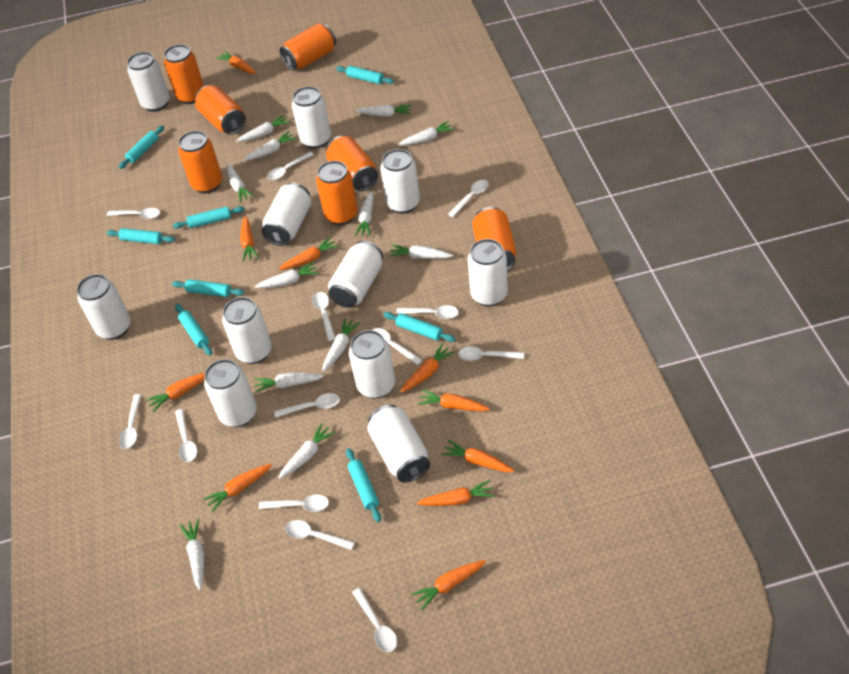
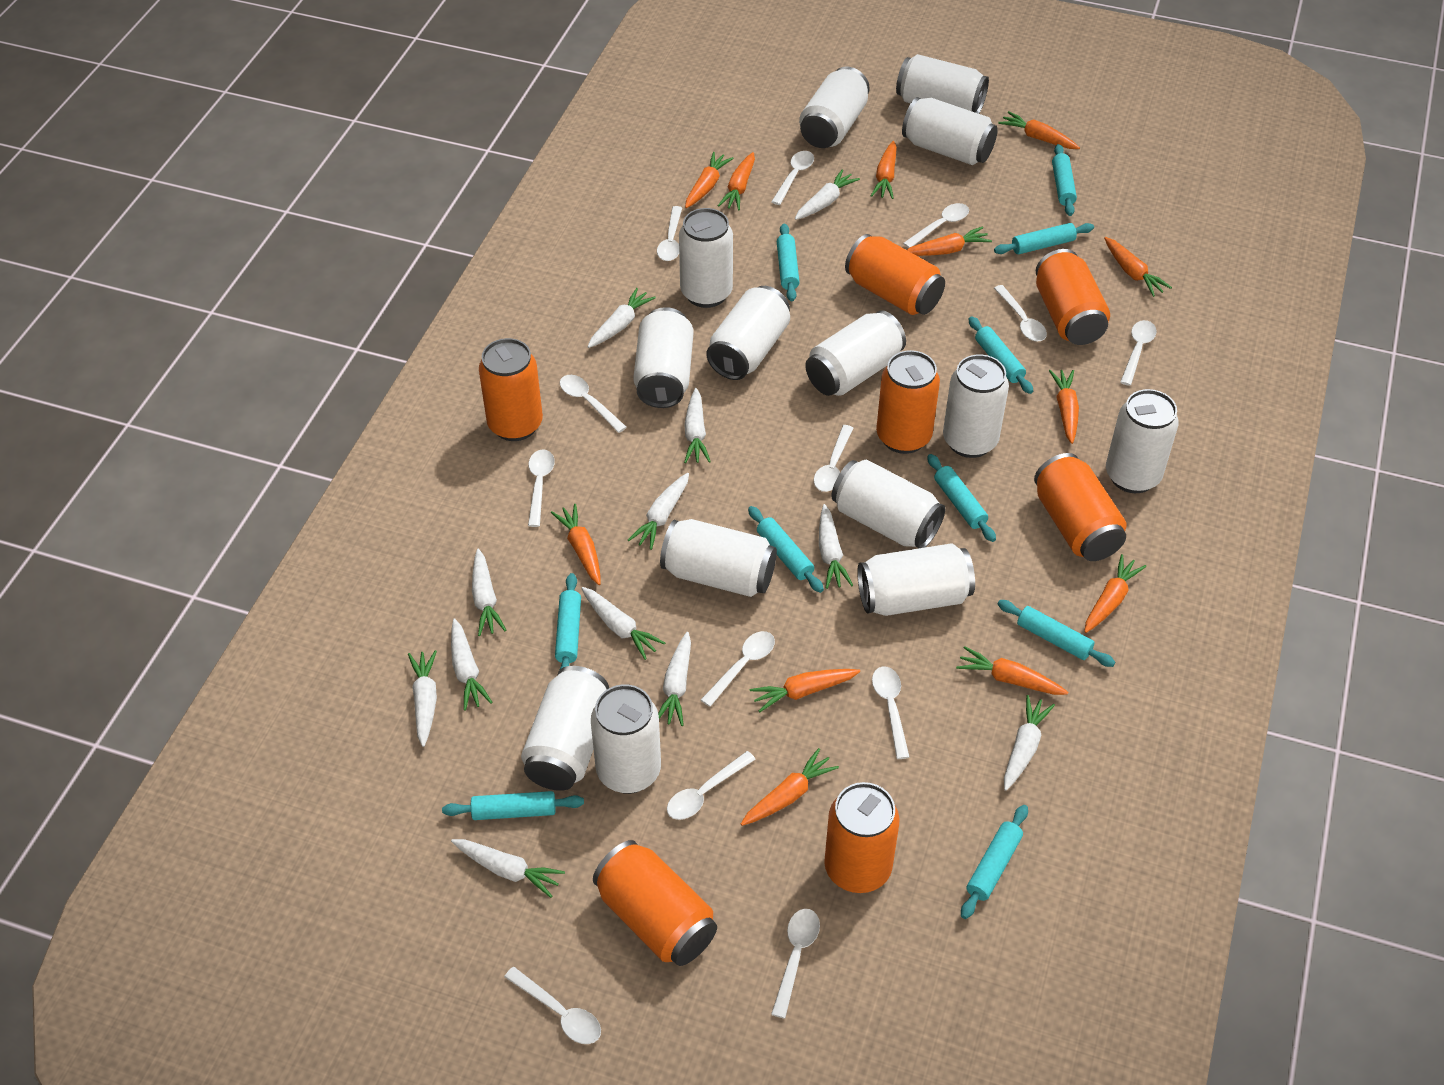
orange carrot: [146,372,205,412] [203,464,272,512] [216,51,256,74] [240,216,258,262] [279,237,339,270] [401,343,455,392] [411,560,486,610] [417,480,495,506] [418,389,490,412] [441,440,514,472] = 10 -> [551,504,601,585] [685,152,734,208] [718,152,755,210] [741,748,839,826] [750,669,860,712] [871,141,897,199] [907,226,992,256] [956,646,1068,695] [998,111,1080,149] [1049,370,1079,444] [1084,554,1146,633] [1104,237,1172,297] = 12
turquoise rolling pin: [107,228,175,244] [119,126,164,169] [172,279,244,297] [173,206,245,229] [175,304,212,355] [336,66,394,84] [346,448,381,522] [383,312,456,342] = 8 -> [442,791,584,820] [555,573,581,669] [748,506,824,593] [777,224,800,301] [927,454,996,542] [961,805,1028,919] [969,316,1033,394] [994,223,1094,254] [998,600,1115,667] [1052,144,1077,216] = 10
white can: [77,274,131,340] [127,52,170,112] [204,359,257,427] [222,297,272,364] [262,183,311,246] [292,86,331,149] [328,240,383,308] [349,330,395,399] [367,404,430,483] [380,149,420,214] [468,239,508,306] = 11 -> [521,666,609,791] [591,684,661,794] [633,307,693,408] [660,519,777,597] [679,208,733,308] [706,286,790,380] [799,66,870,148] [805,310,906,396] [831,459,945,548] [857,543,975,616] [896,54,989,114] [902,97,998,165] [943,355,1009,458] [1106,389,1179,493] = 14

